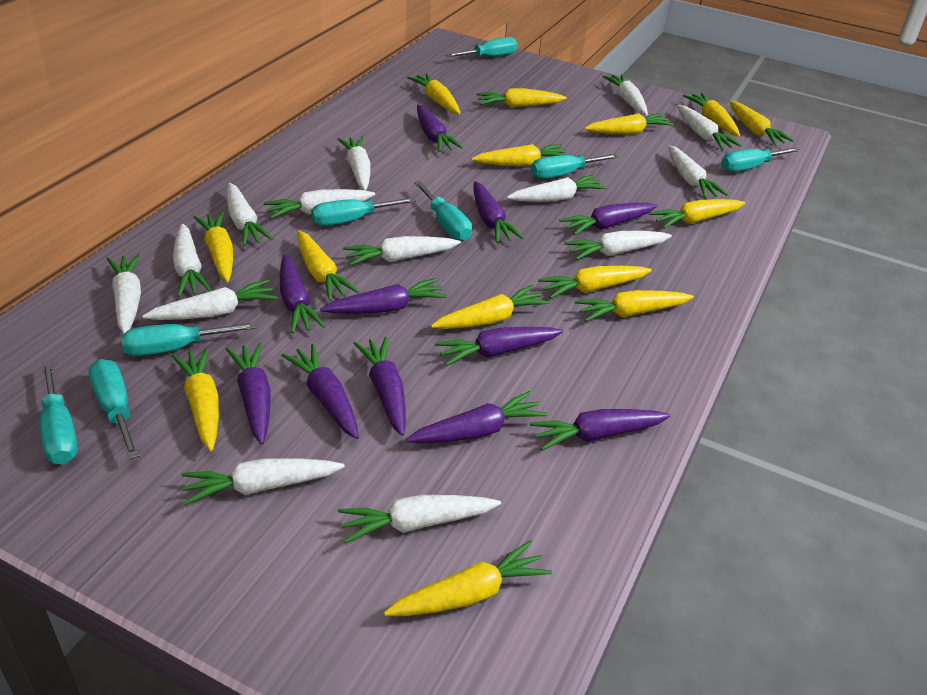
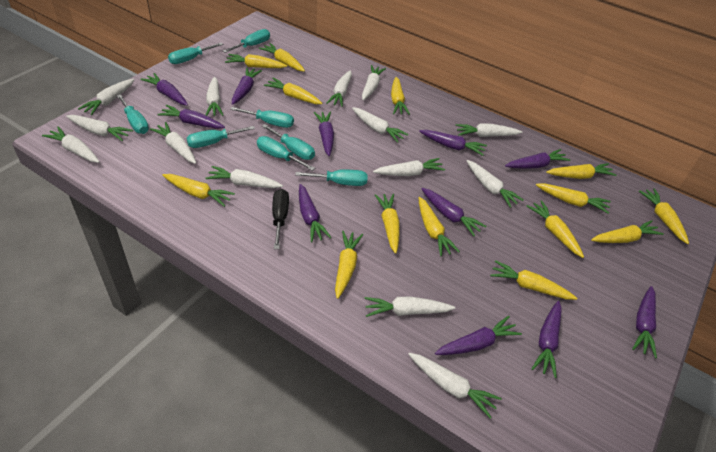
black screwdriver: none = 0 -> [272,189,289,249] = 1

